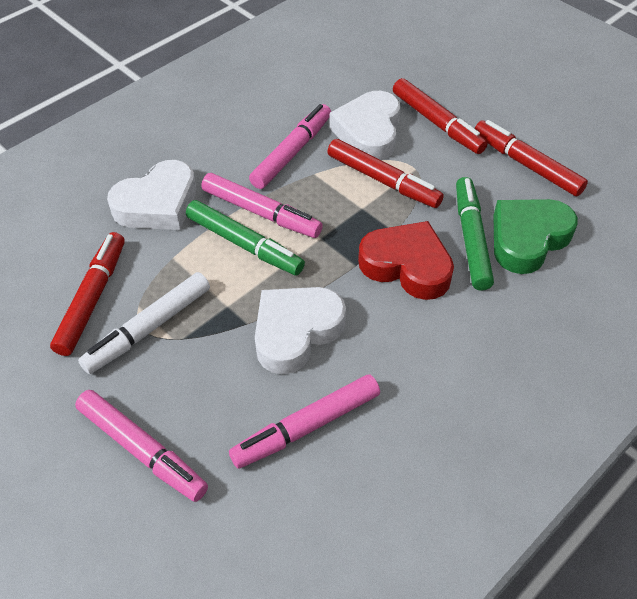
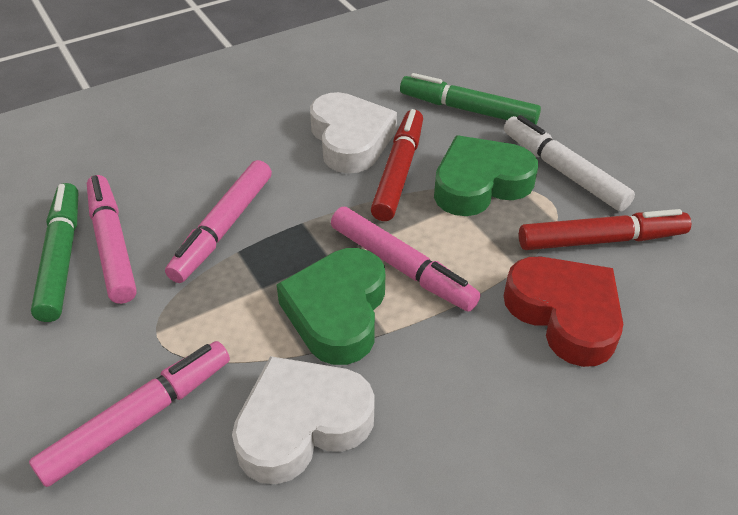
green heart: [494,199,578,274] = 1 -> [276,248,385,365] [434,135,538,216] = 2
red marker: [50,232,125,356] [327,139,444,208] [393,78,488,154] [475,120,588,196] = 4 -> [371,109,423,221] [519,209,691,250] = 2
white heart: [107,160,196,230] [255,287,346,374] [329,91,401,161] = 3 -> [232,356,375,484] [310,92,397,173] = 2

